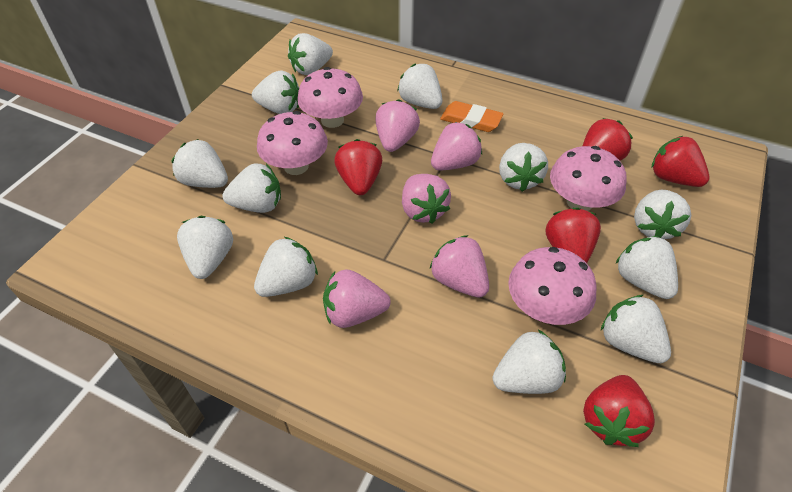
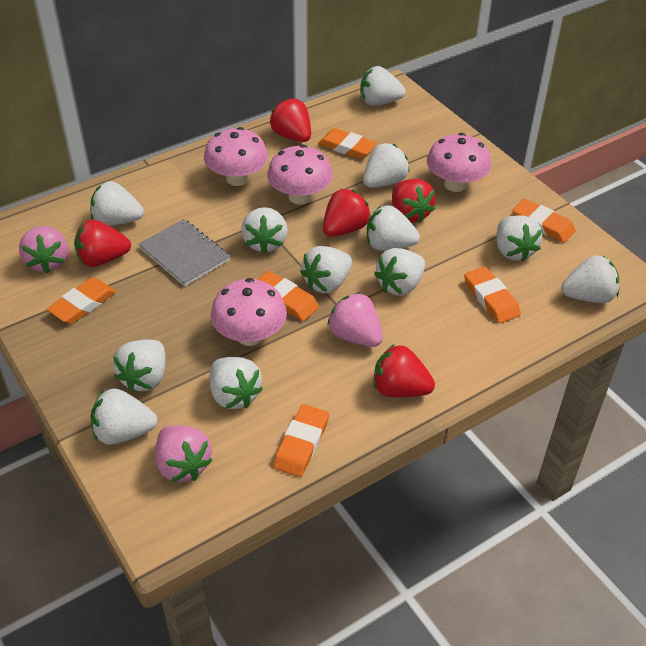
grey notebook: none = 0 -> [138,219,230,286] = 1
orange eraser: [440,101,504,132] = 1 -> [47,278,116,324] [257,271,319,321] [273,404,329,477] [318,128,377,159] [464,266,521,323] [512,199,576,243] = 6
pink strawberry: [323,269,391,328] [376,99,420,152] [402,174,451,224] [430,235,489,298] [431,122,482,171] = 5 -> [19,226,68,273] [155,425,213,482] [327,292,383,347] = 3

